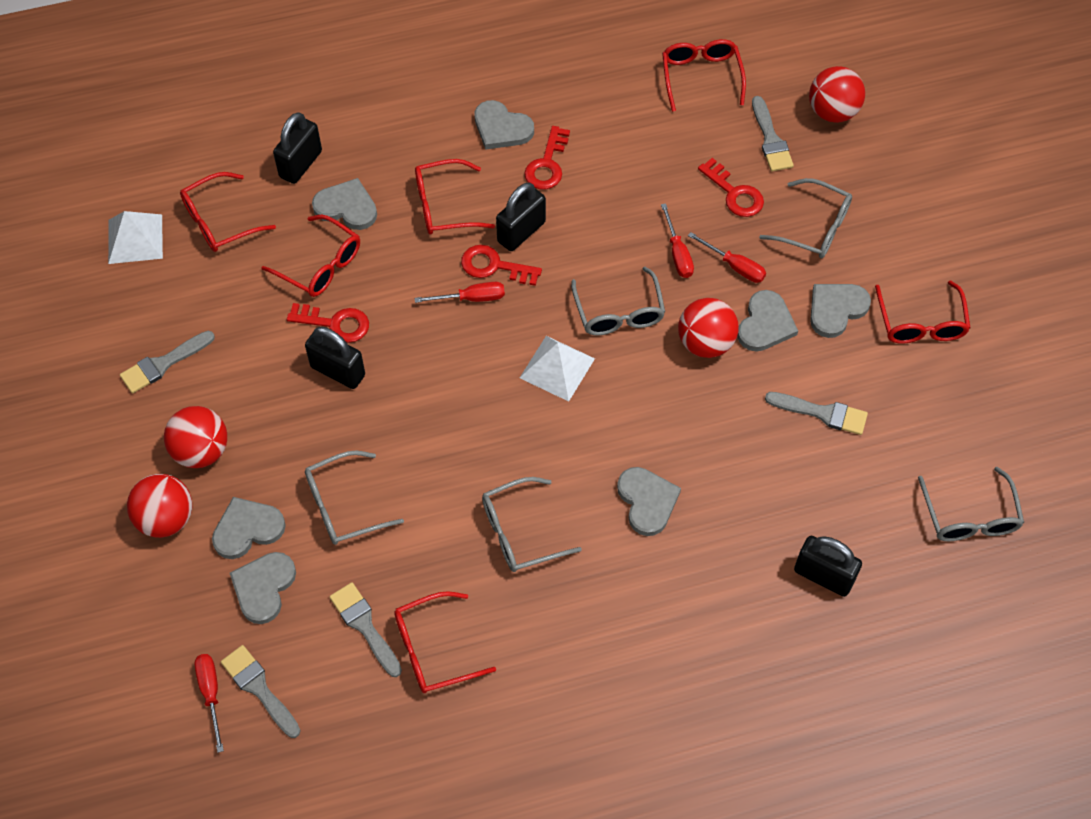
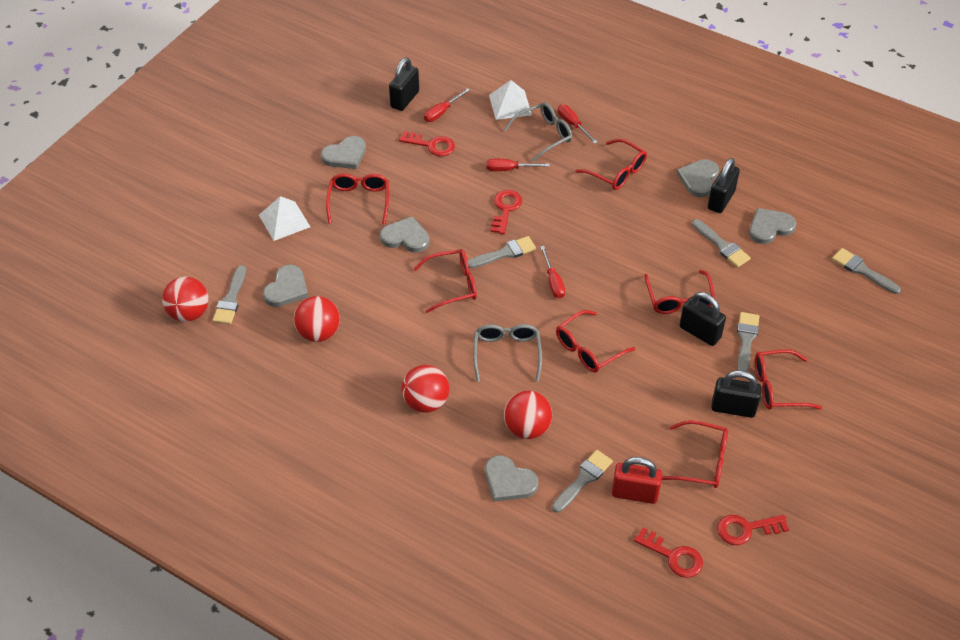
grey brush: [120,331,215,393] [221,645,301,738] [330,582,402,677] [752,96,794,171] [765,392,868,435] = 5 -> [213,265,246,324] [468,236,536,269] [552,450,613,513] [692,219,751,267] [737,312,759,372] [832,248,901,294] = 6
grey glasses: [305,451,404,545] [482,477,582,572] [571,267,665,336] [759,178,852,258] [918,467,1024,541] = 5 -> [473,324,542,382] [504,102,572,162] = 2
grey heart: [212,497,286,559] [230,552,296,624] [312,178,377,230] [474,100,534,150] [617,467,681,536] [737,290,798,352] [810,284,871,338] = 7 -> [263,265,309,307] [321,136,366,169] [380,216,429,253] [485,455,538,502] [677,159,719,197] [749,208,796,244] = 6
red glasses: [180,172,276,252] [261,215,360,297] [394,591,496,693] [415,159,495,235] [662,39,746,112] [875,281,971,344] = 6 -> [326,173,389,225] [413,249,477,313] [556,310,636,372] [575,139,647,190] [644,270,715,314] [662,420,728,488] [755,349,822,410] = 7
red padlock: none = 0 -> [612,457,662,504] = 1

